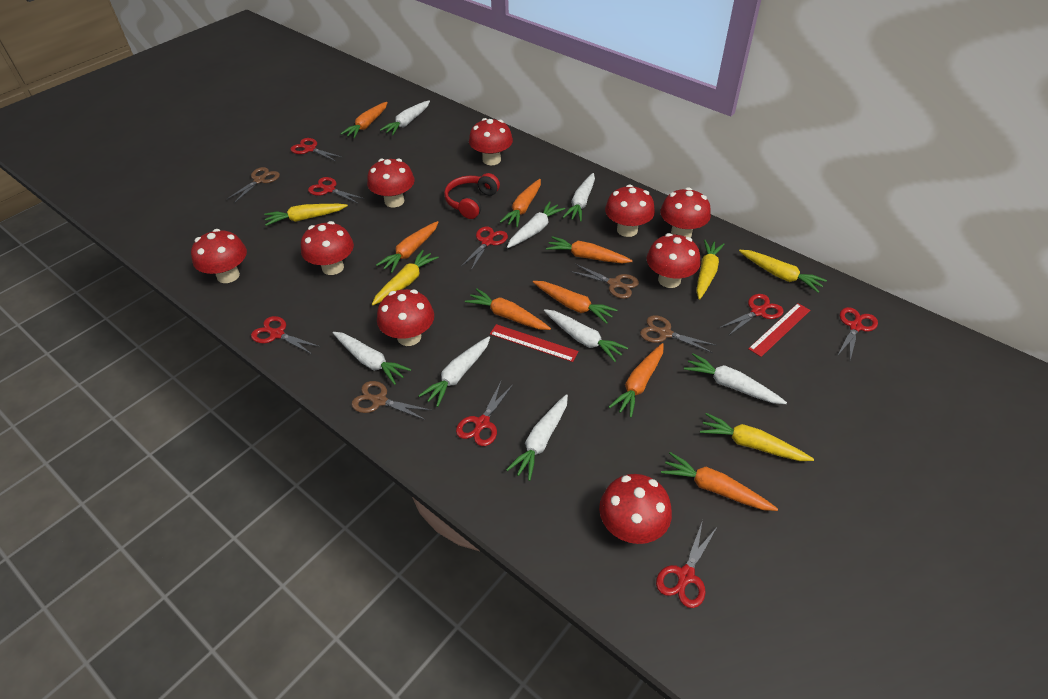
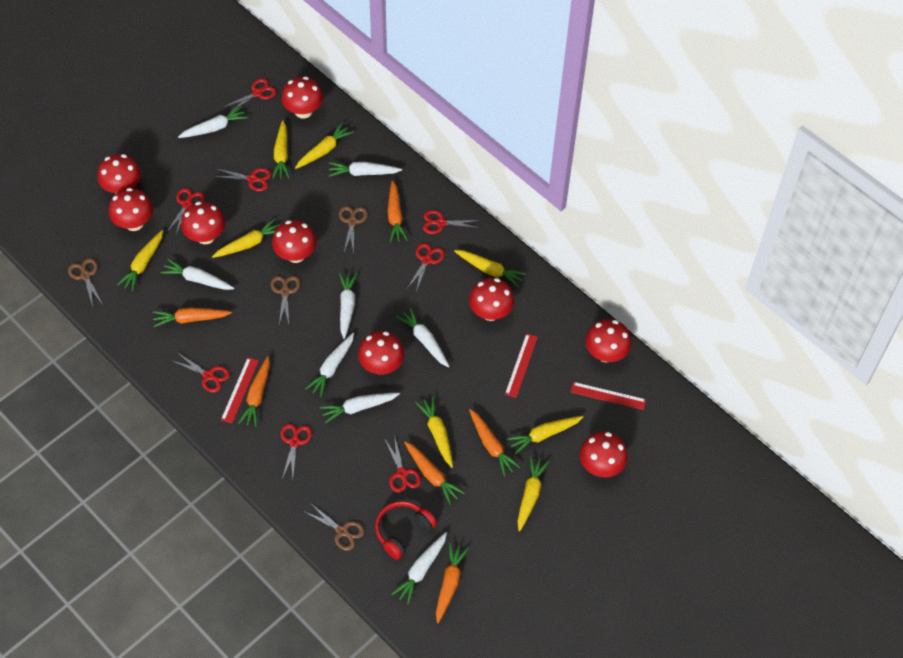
orange carrot: [340,102,388,138] [376,221,438,273] [465,288,551,330] [500,179,541,227] [533,281,617,324] [546,236,633,263] [609,343,664,418] [661,452,778,511] = 8 -> [153,308,232,327] [238,356,270,427] [387,181,408,242] [404,441,465,505] [436,542,469,623] [469,409,521,477] = 6
red ruler: [490,324,579,362] [748,303,810,357] = 2 -> [221,357,259,423] [505,333,538,398] [571,382,646,410] = 3
yellow carrot: [264,204,348,226] [372,250,439,305] [696,239,725,300] [700,413,814,461] [739,250,827,293] = 5 -> [117,230,163,291] [212,219,279,258] [272,120,290,179] [295,123,354,169] [416,397,453,468] [454,250,526,287] [507,416,583,454] [517,456,549,531] = 8

